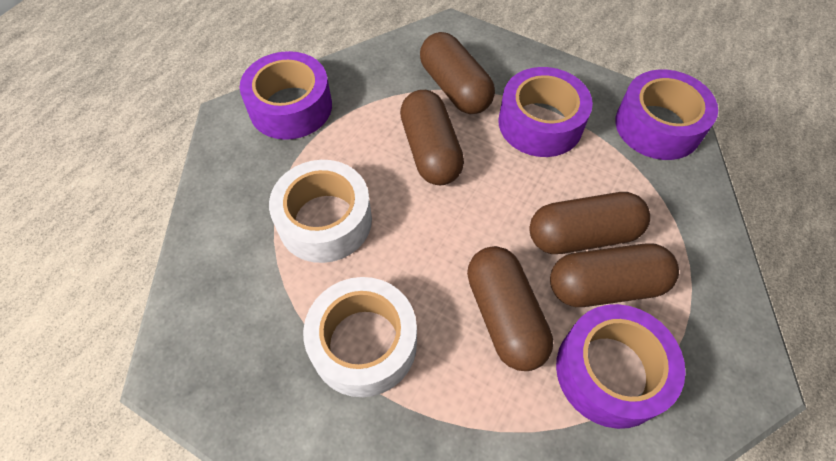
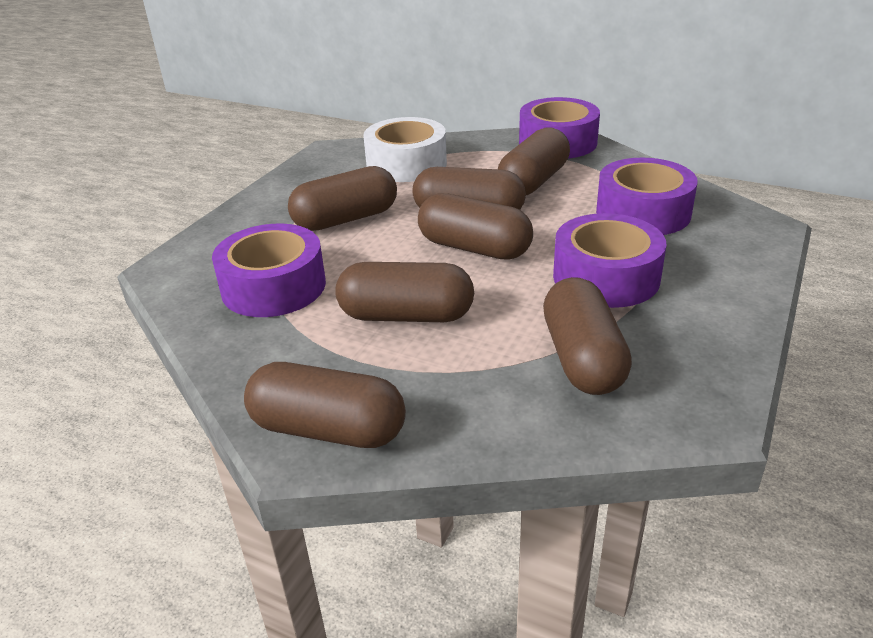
brown capsule: [400,90,464,186] [420,32,495,114] [467,246,553,371] [529,192,650,254] [550,243,679,307] = 5 -> [244,362,406,448] [288,166,397,231] [335,262,474,322] [413,167,526,210] [418,193,533,260] [498,127,570,195] [543,277,632,395] = 7
white tape: [269,160,372,263] [303,277,417,397] = 2 -> [363,117,447,182] = 1

